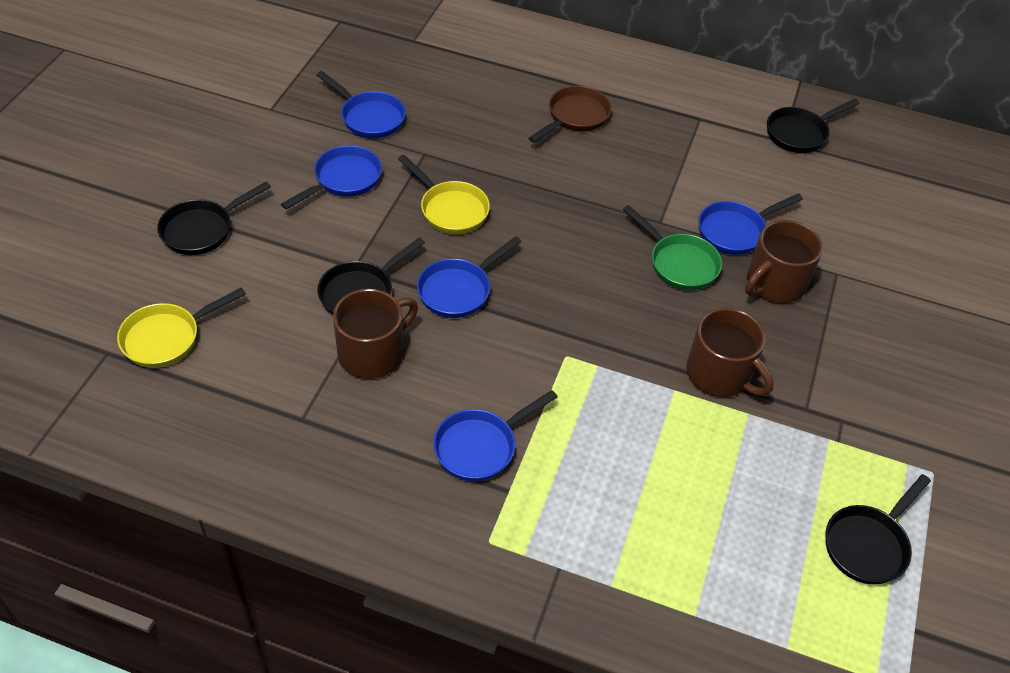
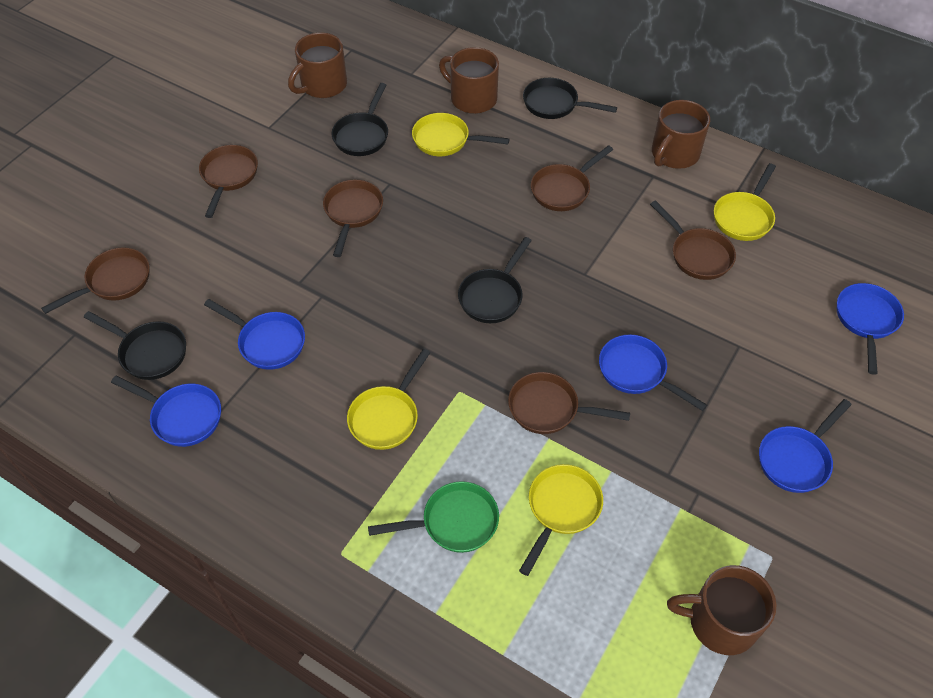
brown mug: [333,289,418,379] [686,308,774,397] [745,220,823,303] = 3 -> [288,33,347,98] [439,47,499,114] [652,100,710,169] [667,565,776,655] = 4
brown pan: [529,86,611,143] = 1 -> [41,248,150,314] [199,145,258,218] [323,180,383,257] [508,372,630,434] [531,145,613,211] [650,201,736,280] = 6
yellow pan: [117,287,246,368] [398,155,490,234] = 2 -> [347,349,430,450] [412,113,510,156] [519,464,603,576] [714,163,776,241] = 4

